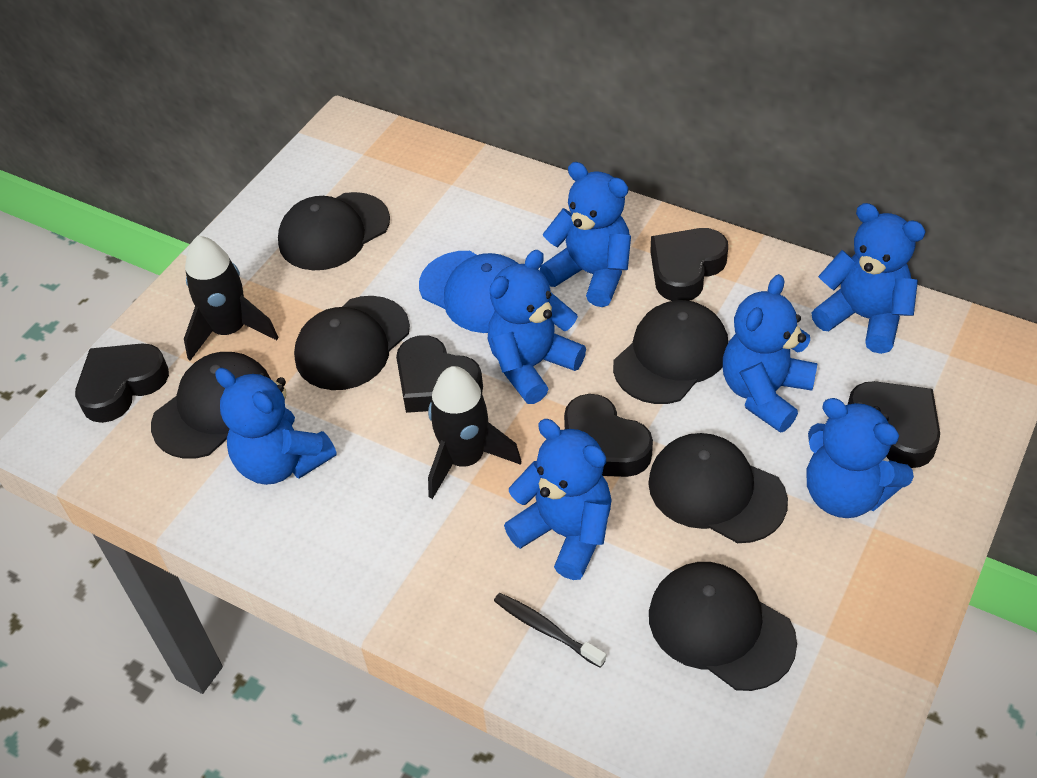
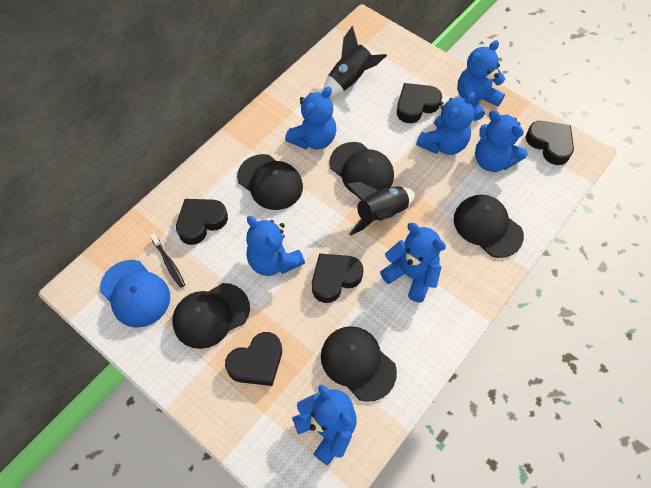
black cap: [151,352,271,459] [278,192,390,270] [294,296,410,390] [613,300,728,404] [648,433,788,543] [649,562,797,691] = 6 -> [172,283,250,349] [237,154,303,210] [321,326,397,402] [329,142,394,194] [454,195,524,258] = 5

